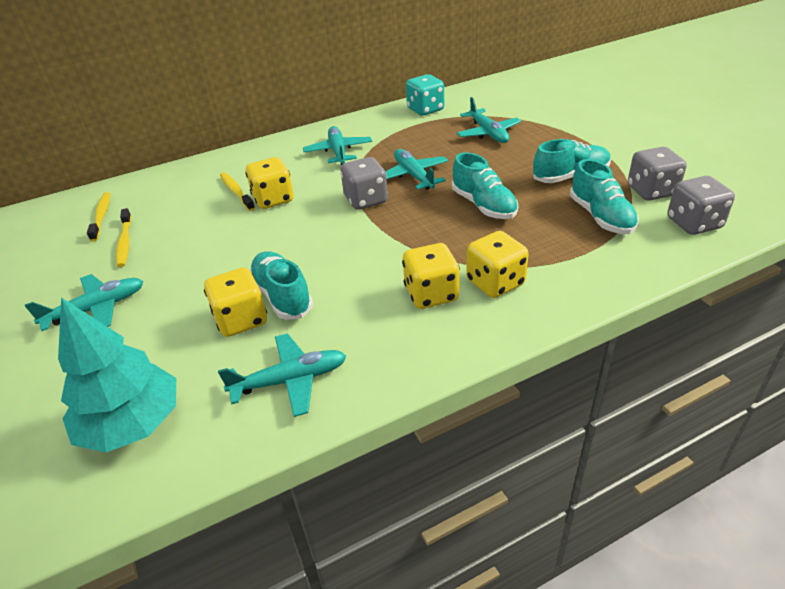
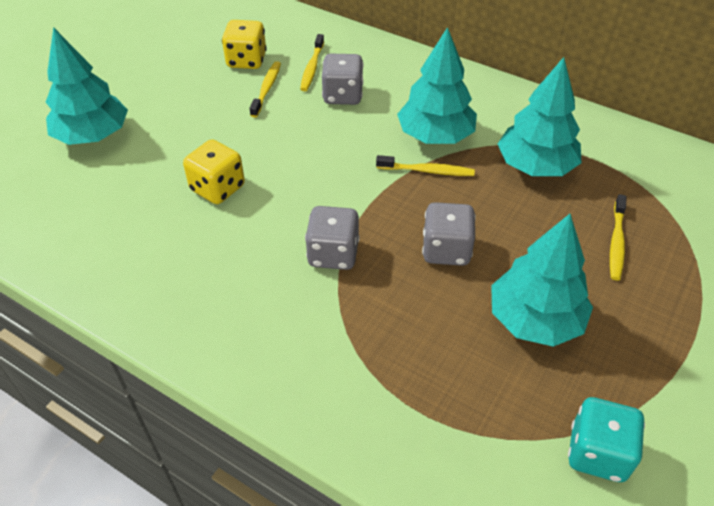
turquoise plane: [25,274,143,331] [218,333,346,417] [303,126,372,165] [385,149,448,190] [457,97,521,143] = 5 -> none = 0
turquoise shoe: [250,251,313,320] [452,152,518,219] [533,139,611,183] [570,159,639,234] = 4 -> none = 0
turquoise tree: [58,297,176,453] = 1 -> [46,27,128,145] [397,27,477,144] [491,214,593,347] [498,57,582,176] = 4
yellow dice: [204,268,267,337] [245,157,293,209] [402,243,460,309] [466,231,529,298] = 4 -> [183,139,245,204] [222,20,267,69] = 2
yellow toothbrush: [87,192,110,241] [116,208,132,267] [220,172,255,211] = 3 -> [250,61,281,117] [300,34,324,91] [376,155,475,176] [610,194,627,281] = 4

